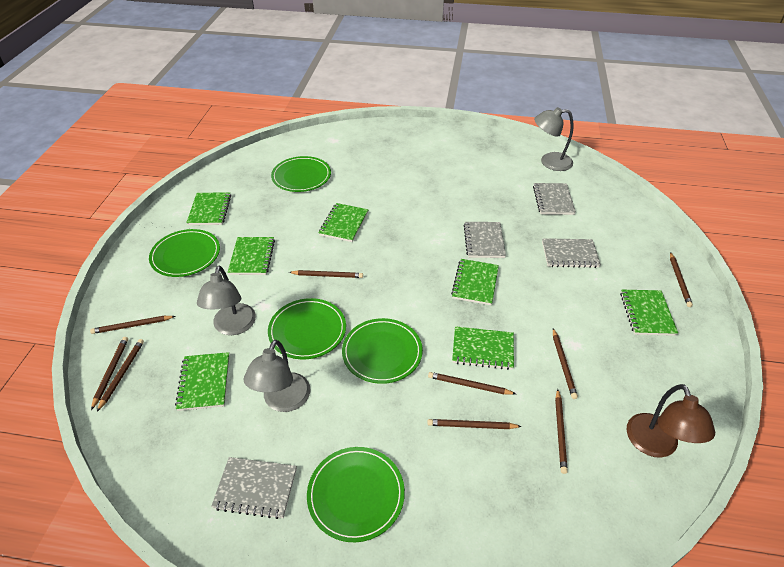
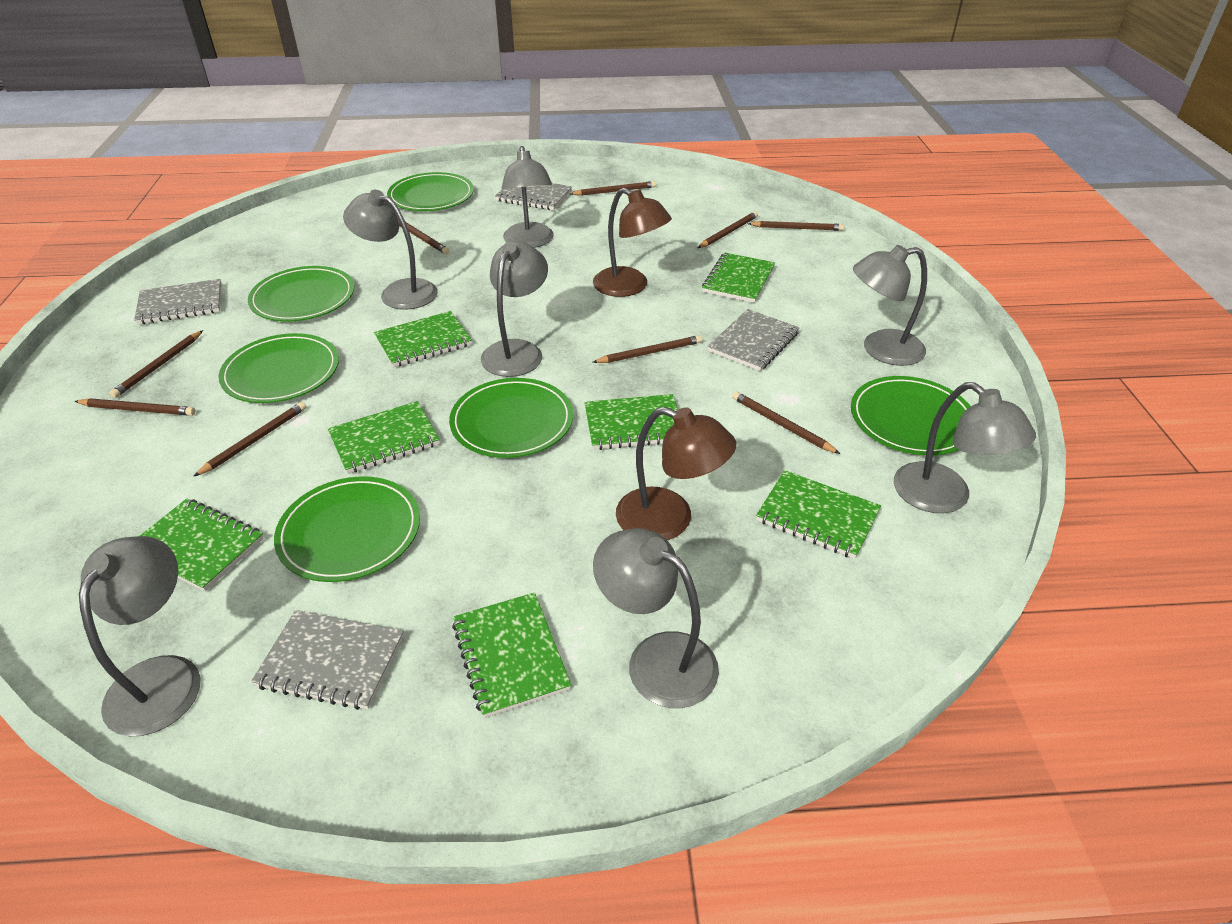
brown lamp: [627,384,715,458] = 1 -> [593,188,672,297] [616,407,736,540] = 2
green plate: [149,229,220,277] [268,298,346,360] [271,156,331,192] [307,447,405,542] [342,318,423,384] = 5 -> [218,333,339,403] [248,266,354,322] [274,476,420,582] [387,172,474,211] [449,378,573,458] [851,376,971,455] = 6
grey lamp: [197,265,256,335] [244,340,311,412] [534,107,574,171] = 3 -> [79,536,201,736] [343,190,438,310] [481,241,548,377] [501,146,553,248] [593,528,719,708] [853,245,927,366] [894,382,1036,513] = 7

